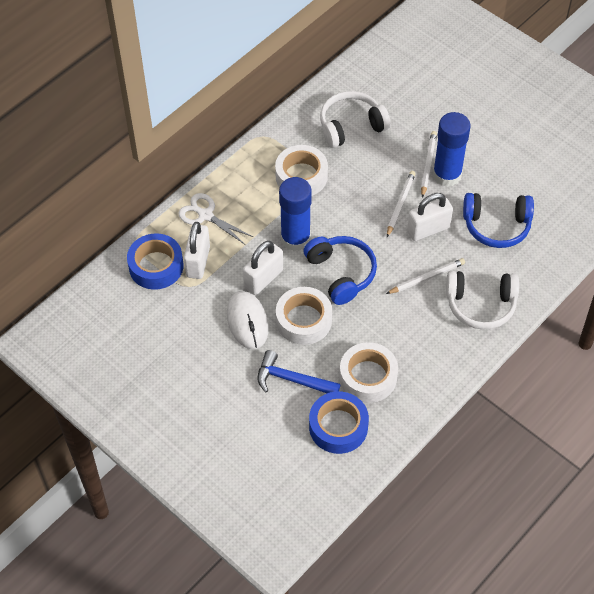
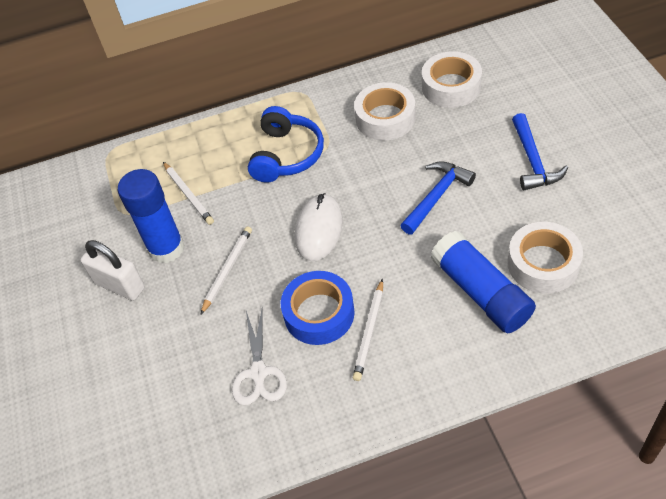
blue hammer: [257,350,340,393] = 1 -> [400,161,476,235] [512,113,568,190] = 2
blue headphones: [303,236,377,305] [463,193,534,248] = 2 -> [248,106,324,182] = 1
blue tape: [127,234,183,290] [309,391,369,454] = 2 -> [281,271,355,345] = 1
white headphones: [320,91,391,148] [446,271,519,330] = 2 -> none = 0
white padlock: [184,222,210,279] [243,241,283,295] [407,193,453,241] = 3 -> [80,240,145,301] = 1

